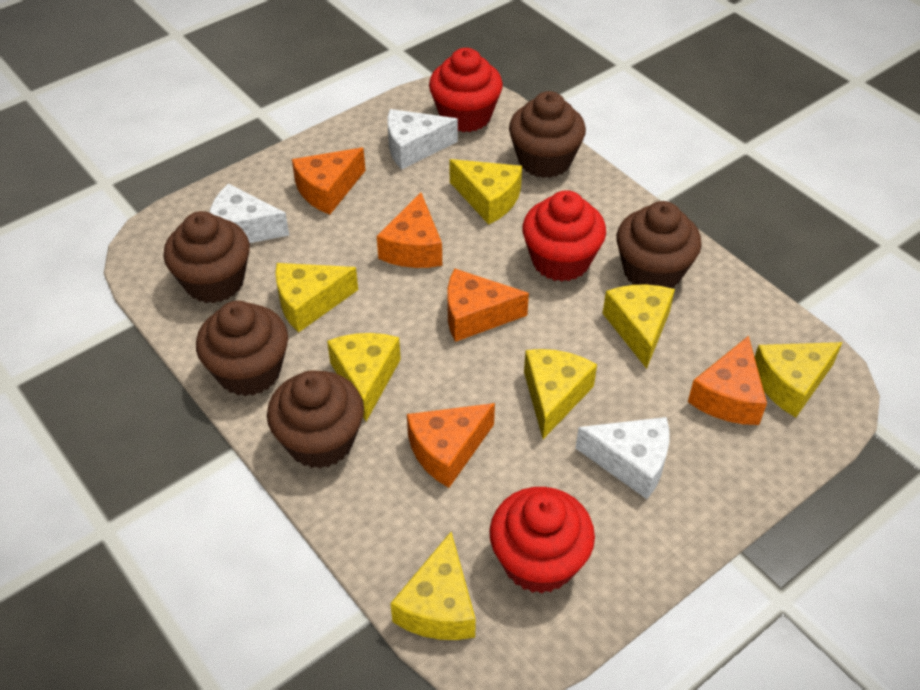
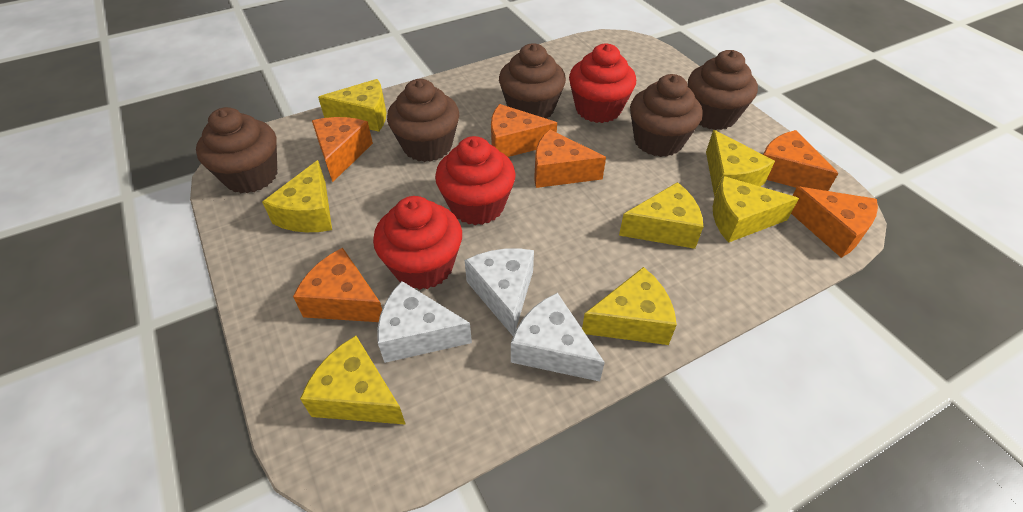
orange cheese: [292,148,366,215] [377,192,442,268] [407,403,495,488] [447,269,529,342] [688,336,767,425] = 5 -> [293,248,382,322] [312,117,373,182] [491,104,557,157] [534,129,606,188] [763,130,839,191] [791,187,878,258] = 6

